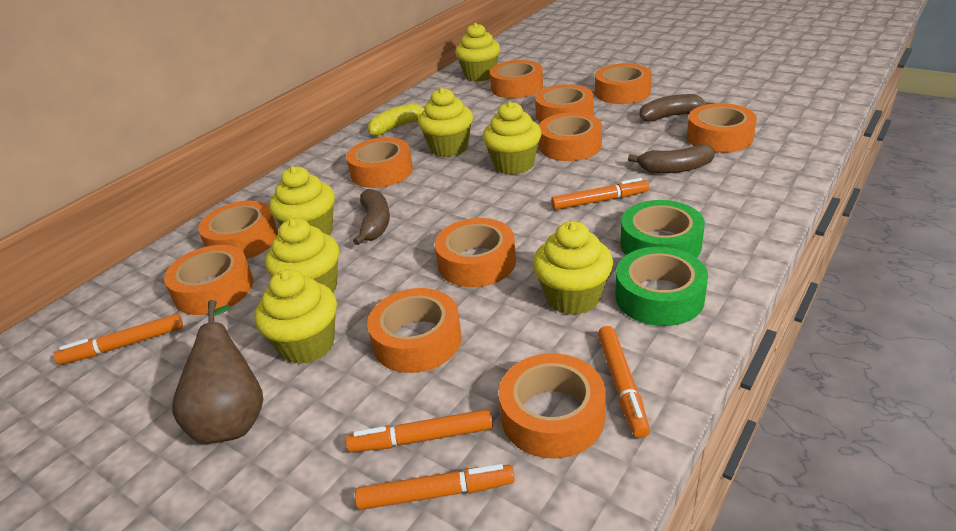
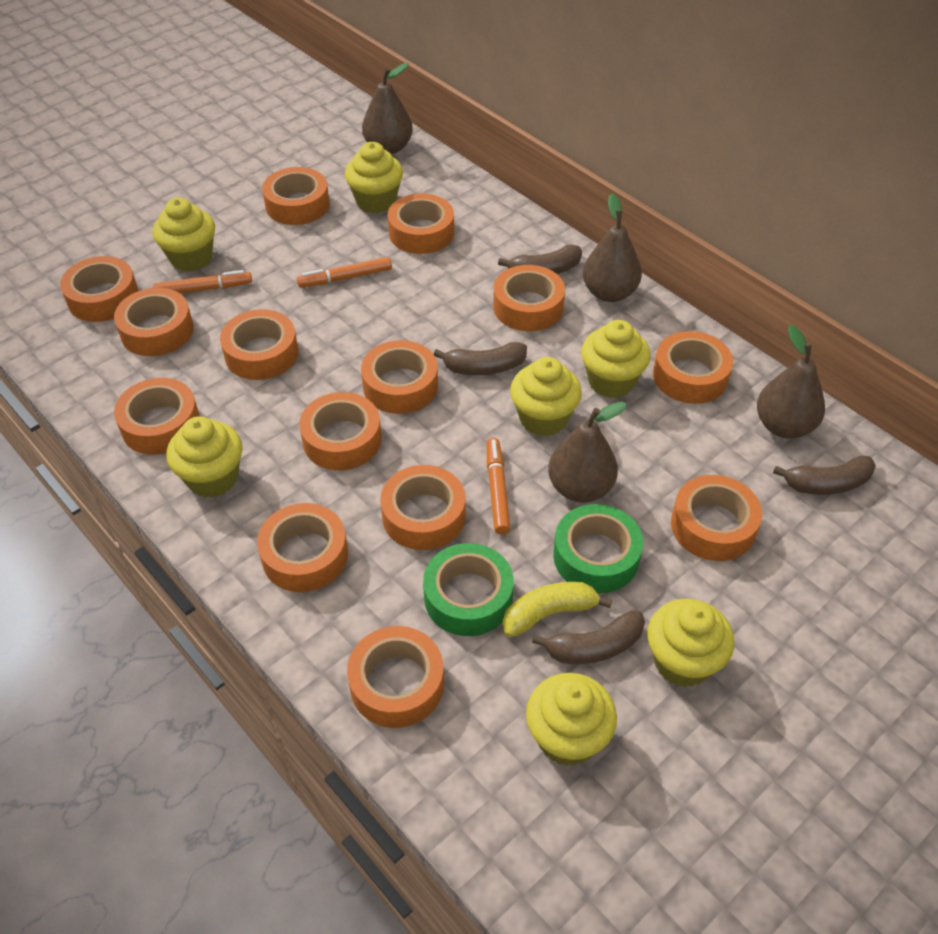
brown banana: [353,189,390,245] [628,144,715,173] [639,94,714,122] = 3 -> [434,342,527,375] [498,244,582,274] [532,610,645,664] [773,455,876,495] = 4
brown pear: [172,300,263,444] = 1 -> [362,63,413,154] [548,402,627,502] [583,193,642,302] [757,325,825,439] = 4
orange marker: [54,314,183,365] [346,409,493,452] [355,464,515,510] [551,178,649,210] [598,326,650,438] = 5 -> [153,270,252,293] [297,257,392,288] [487,438,510,535] = 3
orange tape: [164,245,253,315] [198,201,278,259] [346,137,413,188] [367,288,462,373] [435,218,516,287] [490,60,543,98] [499,353,606,459] [535,84,593,123] [539,112,602,161] [595,64,652,104] [687,103,757,153] = 11 -> [60,256,138,322] [114,288,194,356] [114,378,200,455] [220,309,298,380] [257,503,348,592] [262,167,330,225] [299,392,382,470] [347,626,444,728] [361,340,438,414] [380,465,466,550] [388,194,454,254] [493,265,565,331] [653,331,733,404] [671,475,762,561] = 14

